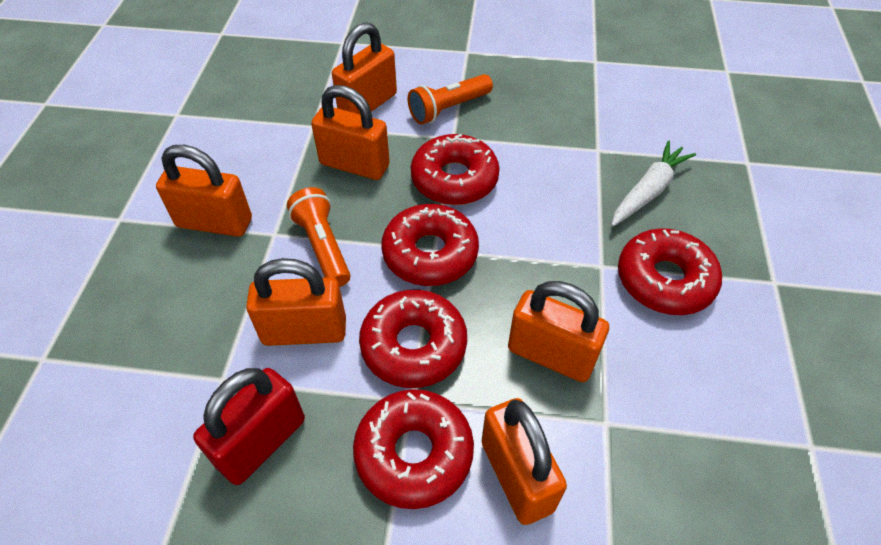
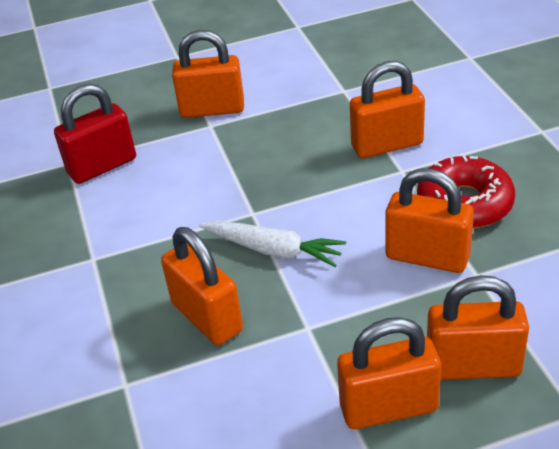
orange flashlight: [287,187,350,287] [408,74,493,125] = 2 -> none = 0
red donut: [353,389,474,509] [359,290,467,388] [381,204,479,286] [411,134,500,205] [618,228,722,315] = 5 -> [417,155,515,228] = 1

